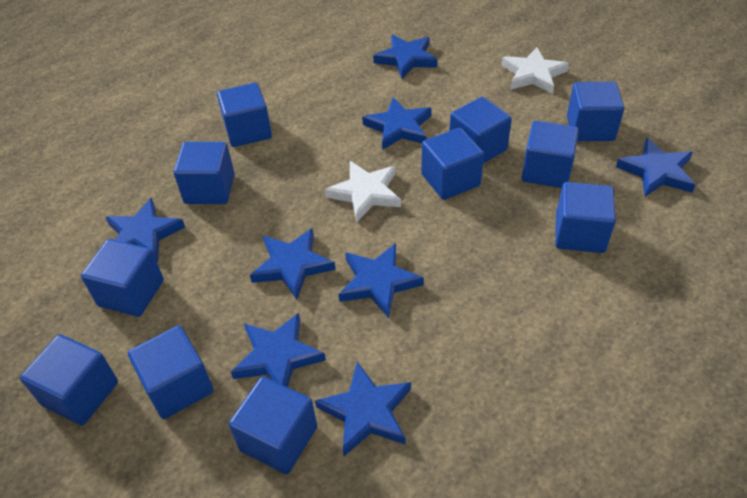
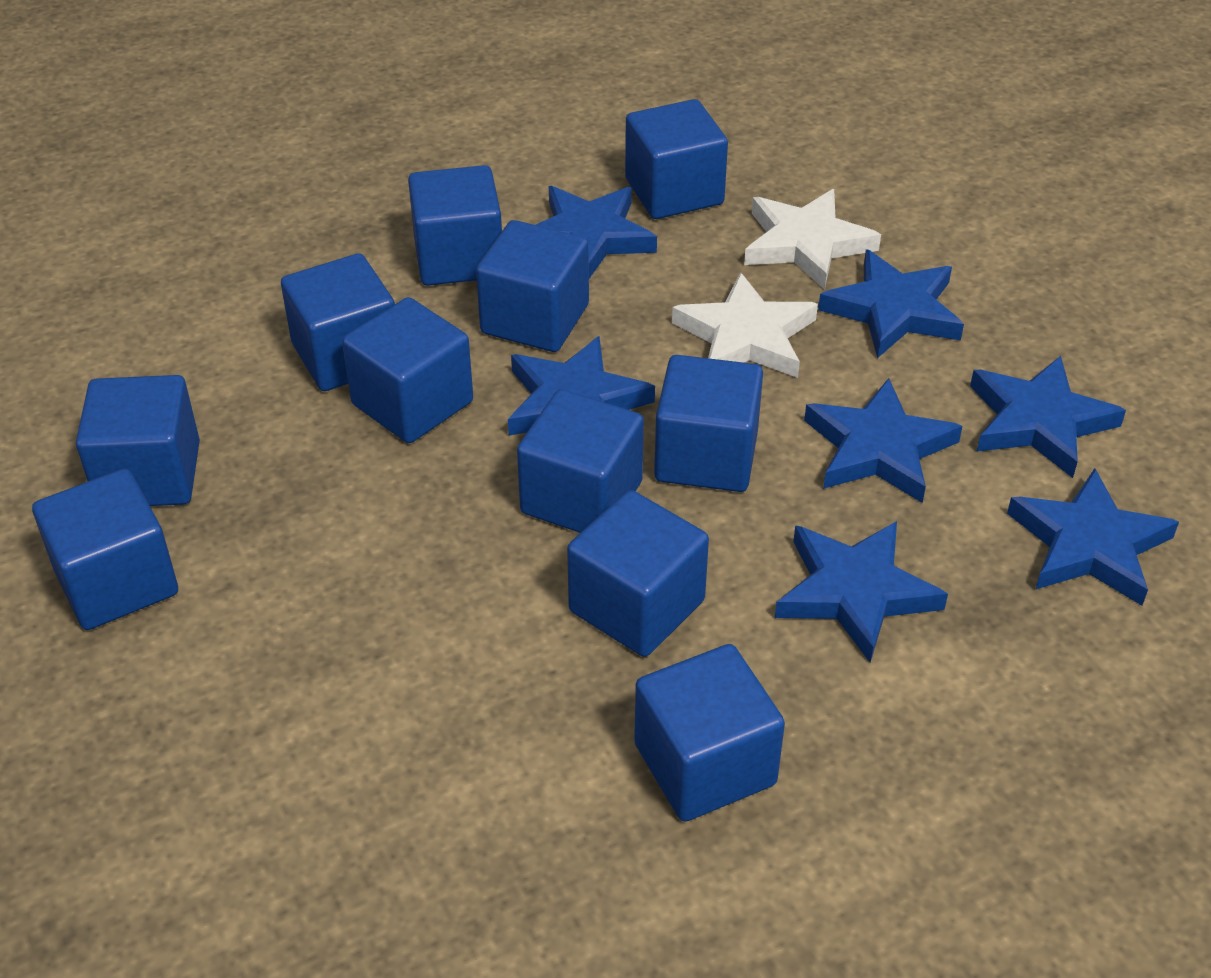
blue star: [105,198,185,262] [231,313,326,387] [250,228,335,300] [315,362,411,456] [338,243,424,318] [362,97,432,150] [373,34,438,79] [616,138,696,197] = 8 -> [508,336,655,436] [536,186,657,279] [775,521,948,663] [804,378,963,503] [818,249,964,358] [970,356,1126,478] [1007,468,1179,605] = 7

